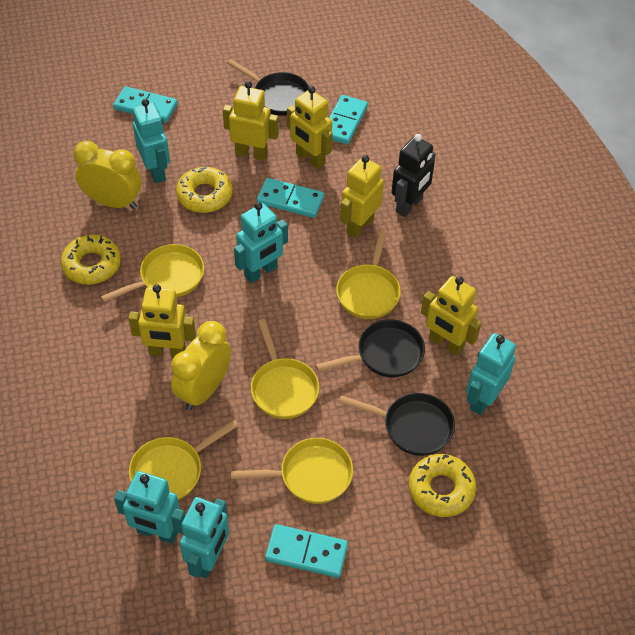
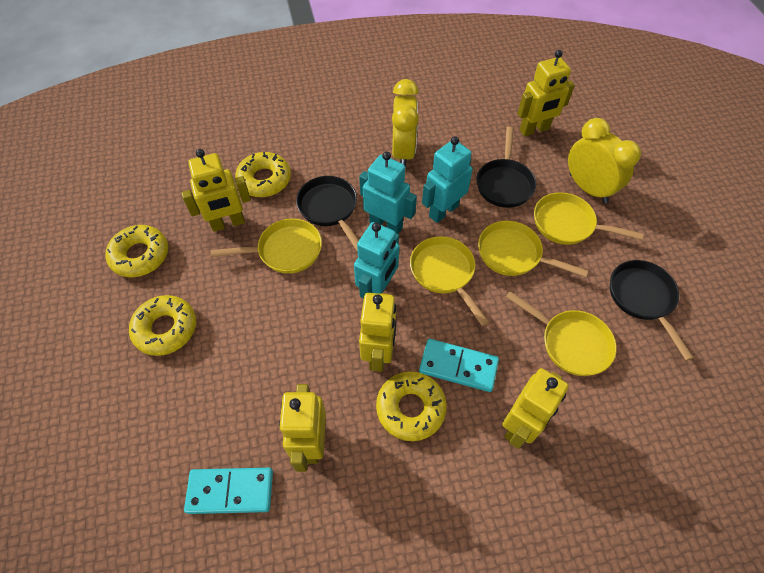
black robot: [392,134,436,217] = 1 -> none = 0
turquoise domino: [113,86,178,122] [257,178,324,218] [265,524,348,578] [329,95,368,144] = 4 -> [184,468,273,514] [419,339,499,392] = 2
turquoise robot: [114,471,185,544] [133,99,170,183] [180,497,229,578] [234,202,288,283] [466,333,516,415] = 5 -> [354,222,399,300] [359,152,417,234] [422,136,473,223] = 3
yellow donut: [61,235,121,285] [176,167,233,213] [409,454,476,517] = 3 -> [105,225,168,277] [129,295,196,356] [235,152,291,197] [376,372,447,441] = 4

